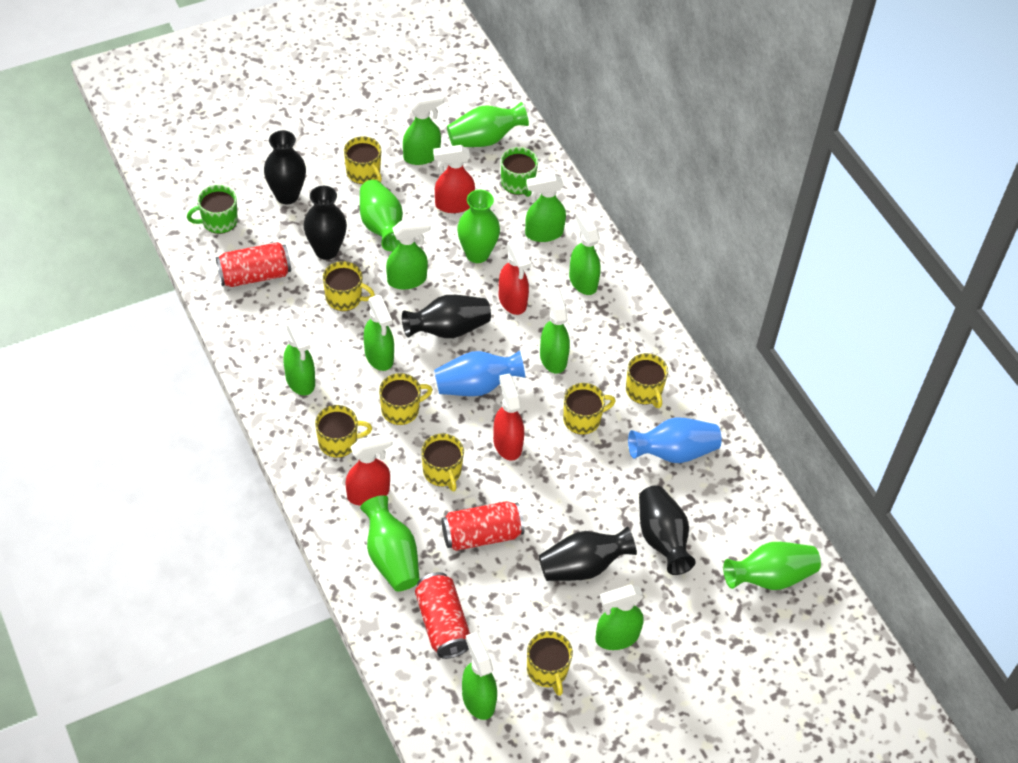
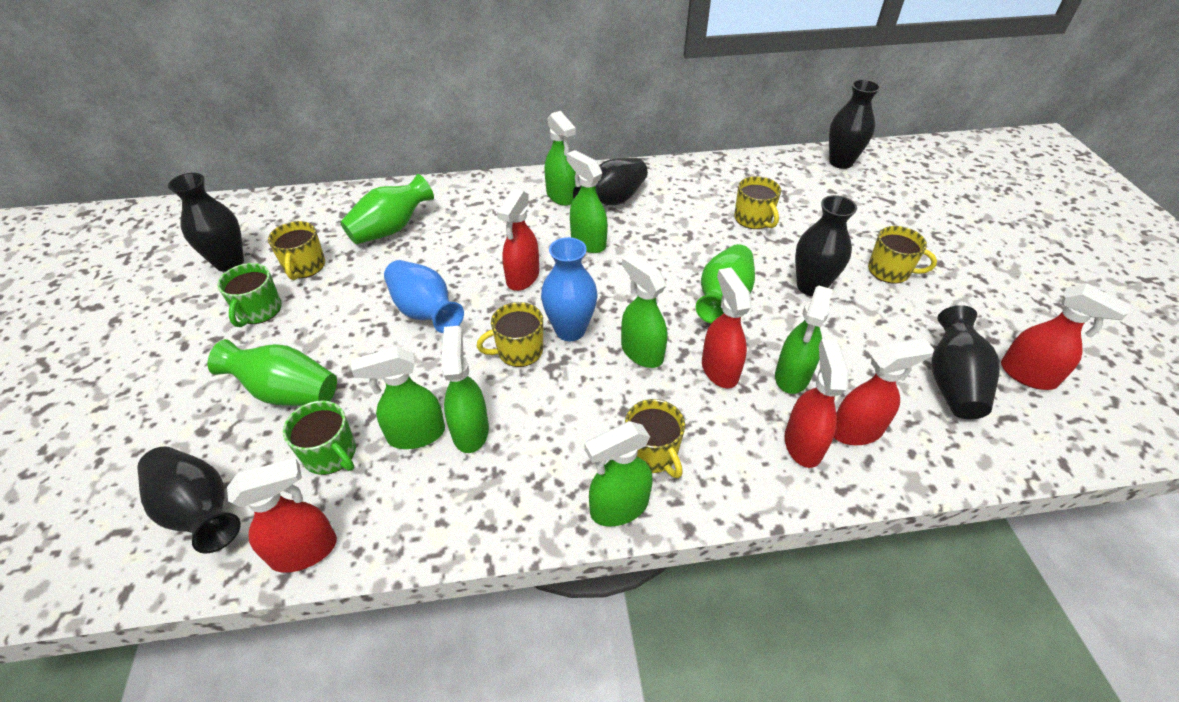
black vase: [264,130,306,204] [304,186,347,260] [402,295,491,338] [539,526,637,581] [639,485,696,575] = 5 -> [137,446,241,554] [168,173,244,272] [573,158,648,205] [795,195,857,296] [829,79,880,169] [931,305,999,419] = 6
green spray bottle: [283,319,315,395] [364,295,394,371] [386,219,431,289] [403,92,444,165] [462,632,497,720] [525,174,566,242] [540,287,570,374] [569,211,601,295] [595,584,644,650] = 9 -> [351,347,445,449] [442,326,489,453] [544,111,576,206] [566,150,608,253] [585,421,653,527] [621,253,667,368] [775,286,833,394] = 7
green vase: [360,180,403,251] [360,495,420,591] [447,102,529,147] [457,190,500,263] [723,542,821,590] = 5 -> [208,339,337,406] [340,174,434,244] [696,244,755,324] = 3
red can: [216,242,291,287] [415,572,470,659] [442,501,524,551] = 3 -> none = 0
red spray bottle: [345,433,392,505] [433,145,475,213] [493,374,524,461] [499,240,531,315] = 4 -> [227,458,337,573] [497,189,539,291] [702,267,752,388] [785,339,849,468] [834,339,934,445] [1001,284,1131,390] = 6
yellow mug: [315,405,372,458] [323,261,375,311] [344,136,382,184] [379,373,433,425] [421,434,464,492] [527,631,573,696] [563,383,616,435] [626,353,668,408] = 8 -> [268,221,325,280] [477,302,543,367] [625,399,685,478] [734,176,781,229] [868,226,937,284] = 5

